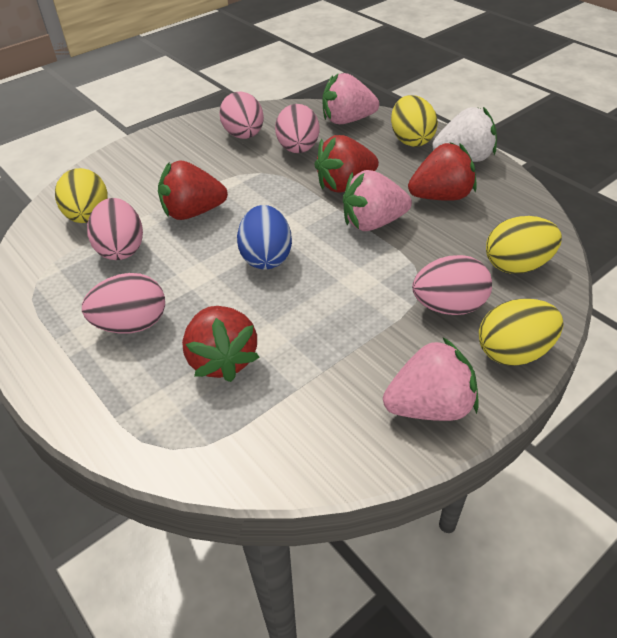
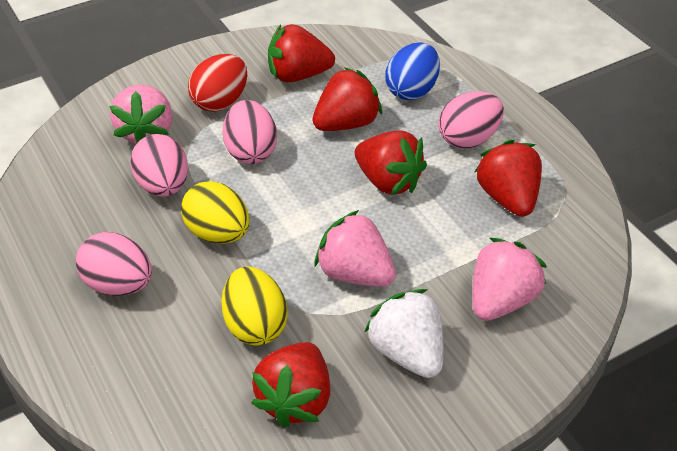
pink egg: [82,273,165,333] [87,198,143,260] [219,92,264,139] [275,104,320,153] [412,255,492,315] = 5 -> [76,232,152,296] [130,134,188,197] [222,100,277,164] [438,91,504,148] = 4
red egg: none = 0 -> [188,54,247,112] = 1
red strawberry: [158,161,228,220] [182,306,259,382] [315,135,379,193] [408,142,477,201] = 4 -> [251,342,330,428] [268,24,335,83] [312,67,382,131] [355,131,427,195] [474,140,542,217] = 5
yellow egg: [55,168,108,223] [391,95,438,147] [479,299,563,366] [486,216,562,274] = 4 -> [181,181,249,244] [221,267,288,346] = 2

